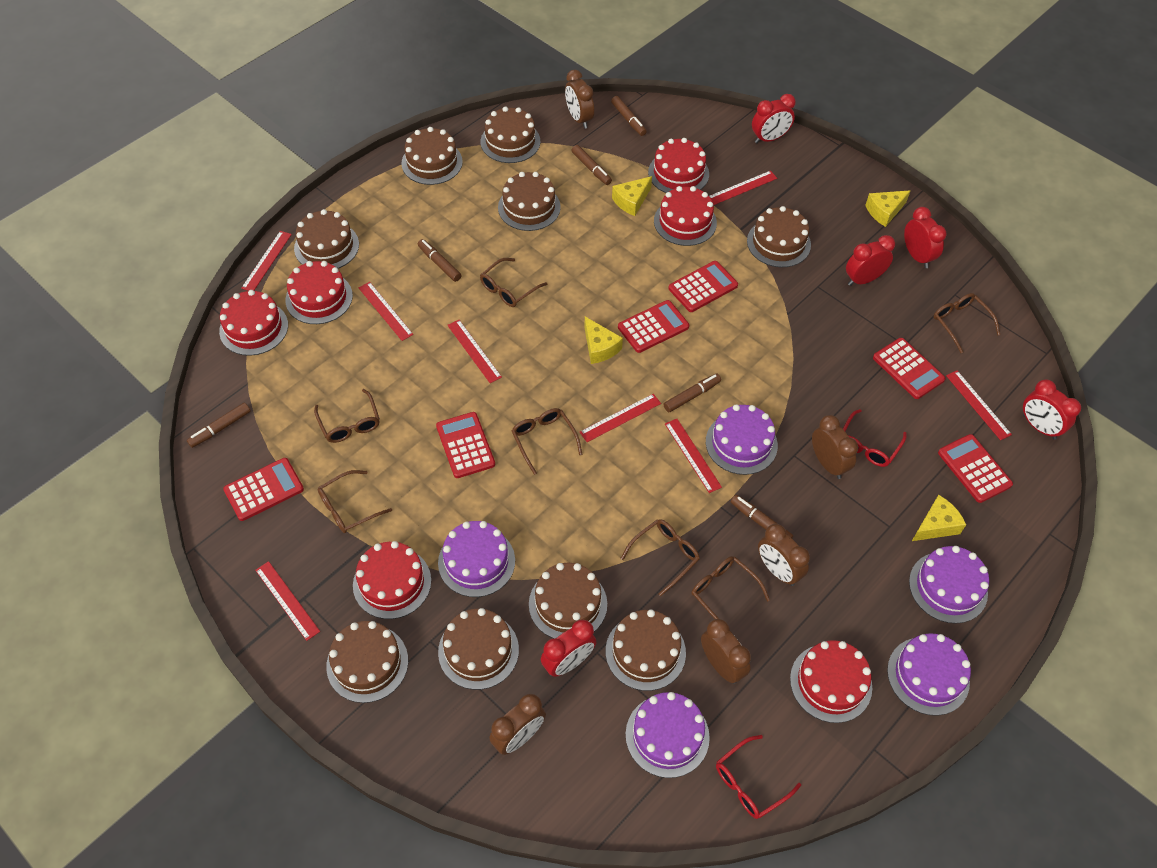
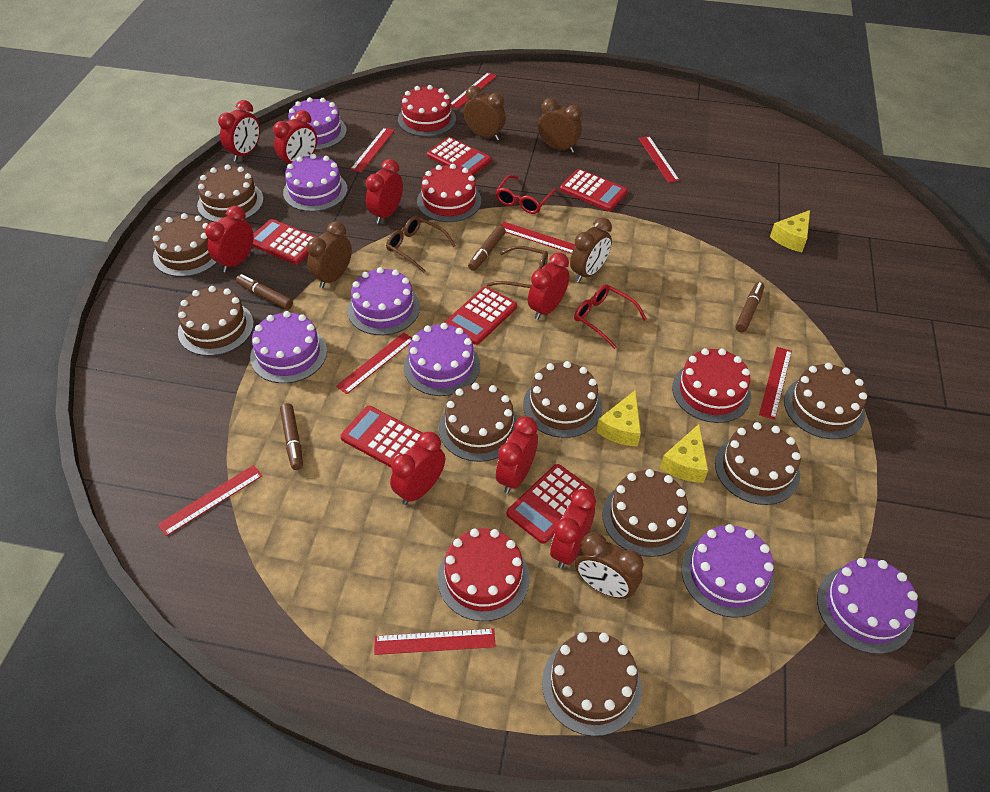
brown glasses: [314,389,380,443] [318,470,392,533] [480,258,547,307] [512,408,583,475] [620,519,700,596] [691,556,770,633] [933,293,1000,353] = 7 -> [386,216,456,273] [486,246,548,288] = 2
brown marker: [187,403,251,448] [418,239,461,282] [572,145,612,185] [611,96,647,136] [664,374,721,412] [731,495,793,538] = 6 -> [236,274,293,310] [280,403,303,470] [468,225,506,271] [735,282,764,332] = 4
purple cake: [438,521,515,597] [626,692,710,778] [706,404,778,475] [887,633,971,716] [909,546,989,624] = 5 -> [250,311,327,383] [283,154,348,212] [288,97,347,150] [347,267,420,335] [404,323,480,396] [681,524,774,618] [817,558,918,654] = 7
red cake: [219,290,288,356] [285,261,353,324] [353,541,431,619] [648,138,709,193] [654,186,717,246] [790,640,872,723] = 6 -> [398,85,456,137] [417,164,481,222] [438,528,530,621] [672,348,751,423] = 4
red clock: [541,620,596,677] [752,94,796,143] [846,235,895,286] [904,207,947,268] [1023,379,1081,440] = 5 -> [205,206,254,272] [218,100,260,161] [273,110,317,169] [366,159,403,224] [390,432,445,505] [496,416,538,494] [528,252,569,320] [550,489,596,569] = 8
yellow cheese: [584,317,623,364] [612,176,652,216] [865,190,910,227] [912,495,966,541] = 4 -> [596,390,641,446] [660,424,708,483] [770,210,810,252] = 3

